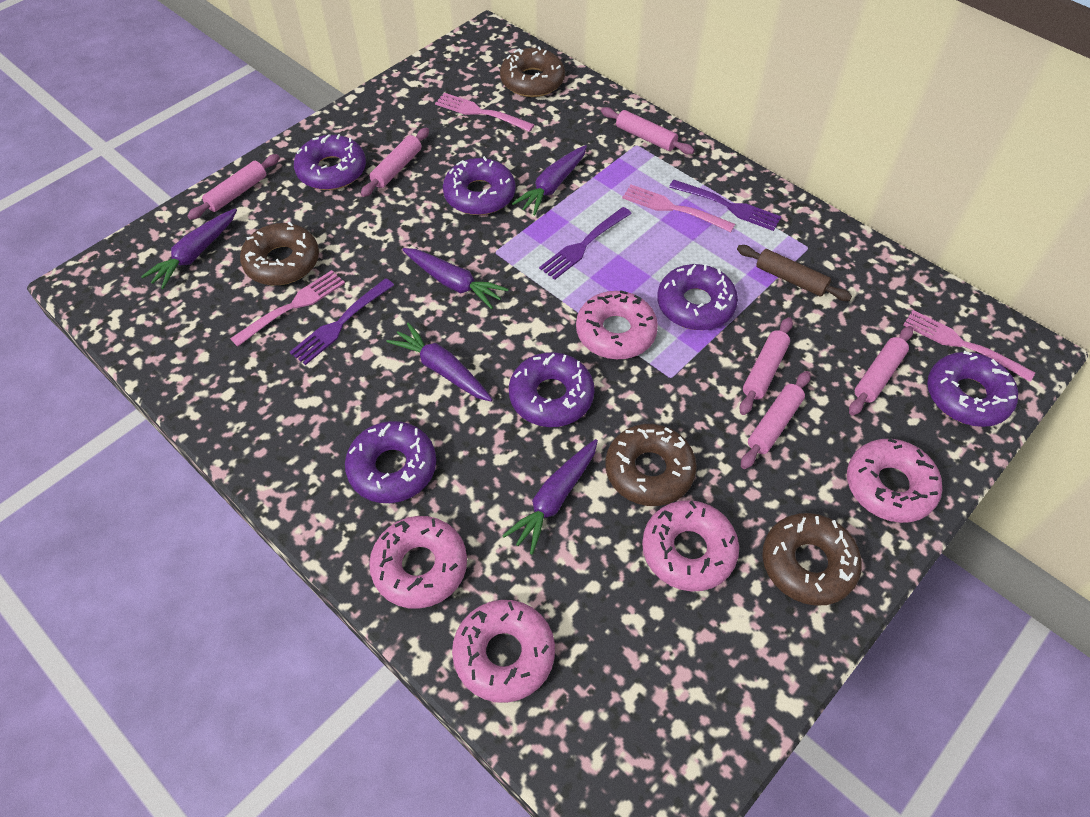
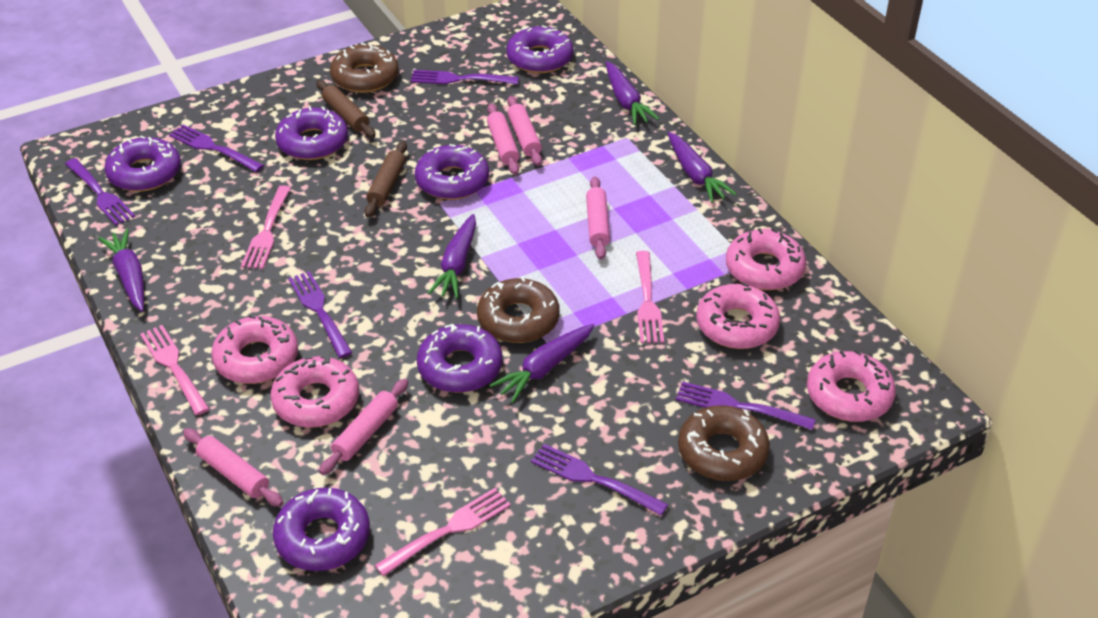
brown donut: [240,222,319,285] [500,46,565,97] [605,424,697,506] [762,513,862,606] = 4 -> [330,43,399,93] [477,276,560,343] [678,405,770,481] = 3
brown rolling pin: [737,245,852,301] = 1 -> [316,80,376,138] [364,141,407,217] = 2
pink rolling pin: [187,154,280,220] [361,128,429,197] [601,107,695,155] [739,317,793,415] [741,371,811,469] [849,326,913,416] = 6 -> [183,428,283,507] [319,379,408,475] [487,103,519,175] [507,96,542,166] [586,177,610,260] = 5
purple fork: [290,278,394,365] [539,207,632,280] [669,180,781,231] = 3 -> [65,158,135,225] [169,125,264,172] [288,271,353,358] [411,70,519,85] [531,444,668,516] [676,381,816,430] = 6

